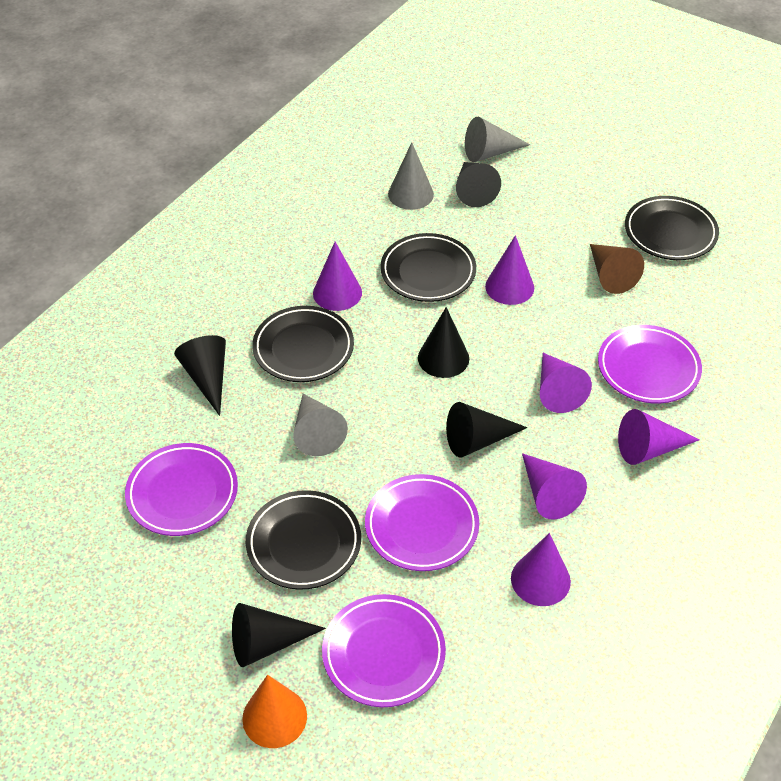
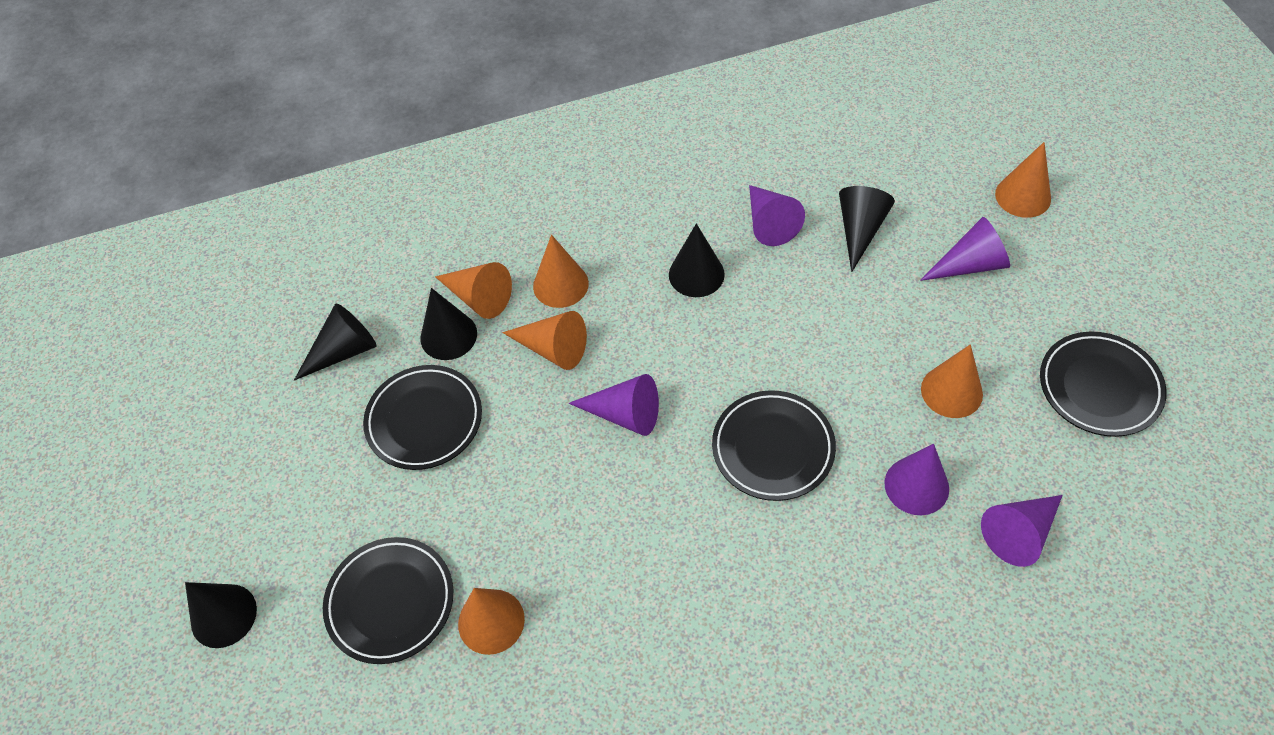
brown cone: [590,244,644,294] = 1 -> none = 0
grey cone: [293,394,348,456] [388,142,434,210] [465,117,530,162] = 3 -> none = 0
orange cone: [242,675,307,748] = 1 -> [435,262,512,319] [458,588,525,655] [502,311,587,370] [533,235,589,308] [921,344,983,418] [995,142,1051,218] = 6
purple cone: [313,242,362,311] [485,235,534,305] [511,533,571,606] [522,453,587,519] [540,353,592,413] [618,409,700,465] = 6 -> [568,374,659,436] [749,185,805,246] [885,444,949,515] [920,217,1010,281] [981,495,1063,567] = 5
purple plate: [125,443,238,536] [322,594,446,707] [365,474,479,571] [598,325,702,404] = 4 -> none = 0

